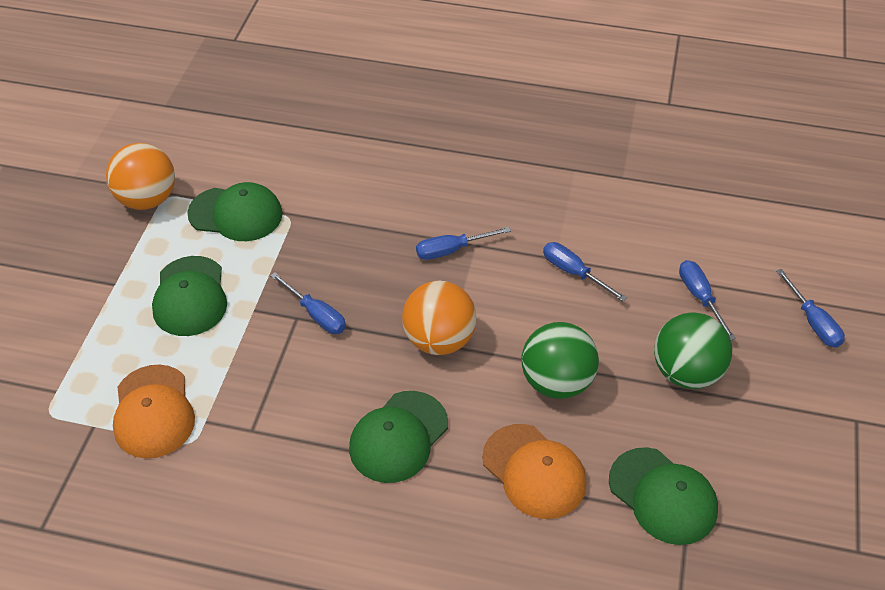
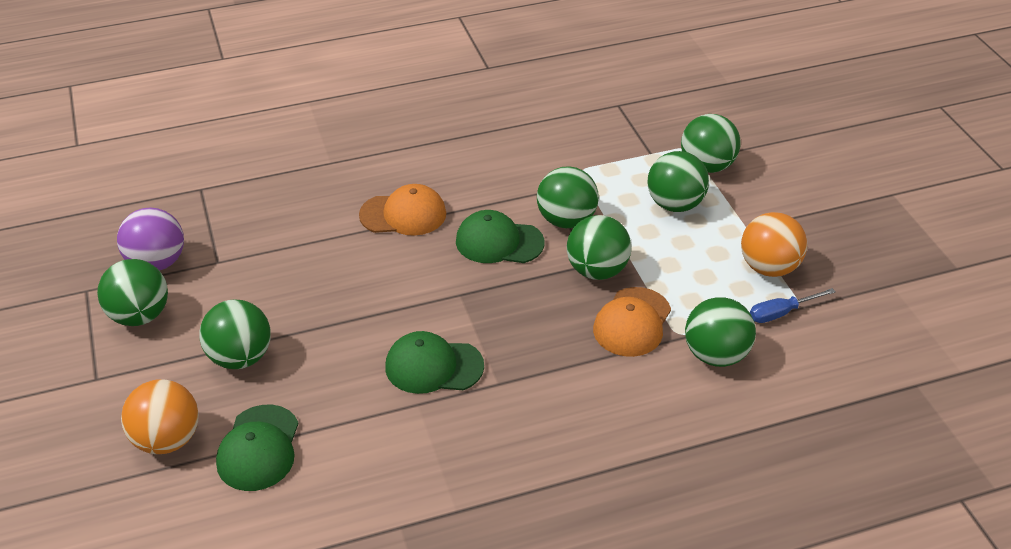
blue screwdriver: [270,273,346,334] [416,227,511,260] [543,242,627,302] [679,260,736,340] [776,269,845,348] = 5 -> [750,288,835,323] = 1
green ball: [521,322,599,399] [654,313,732,389] = 2 -> [97,259,168,326] [199,300,271,369] [537,166,599,228] [567,215,631,280] [648,151,709,212] [681,114,740,173] [685,297,756,367] = 7
green cap: [152,256,227,336] [187,182,282,241] [349,391,448,483] [609,447,718,545] = 4 -> [216,405,299,491] [385,331,484,394] [456,210,544,263] = 3
purple ball: none = 0 -> [117,208,184,271] = 1

